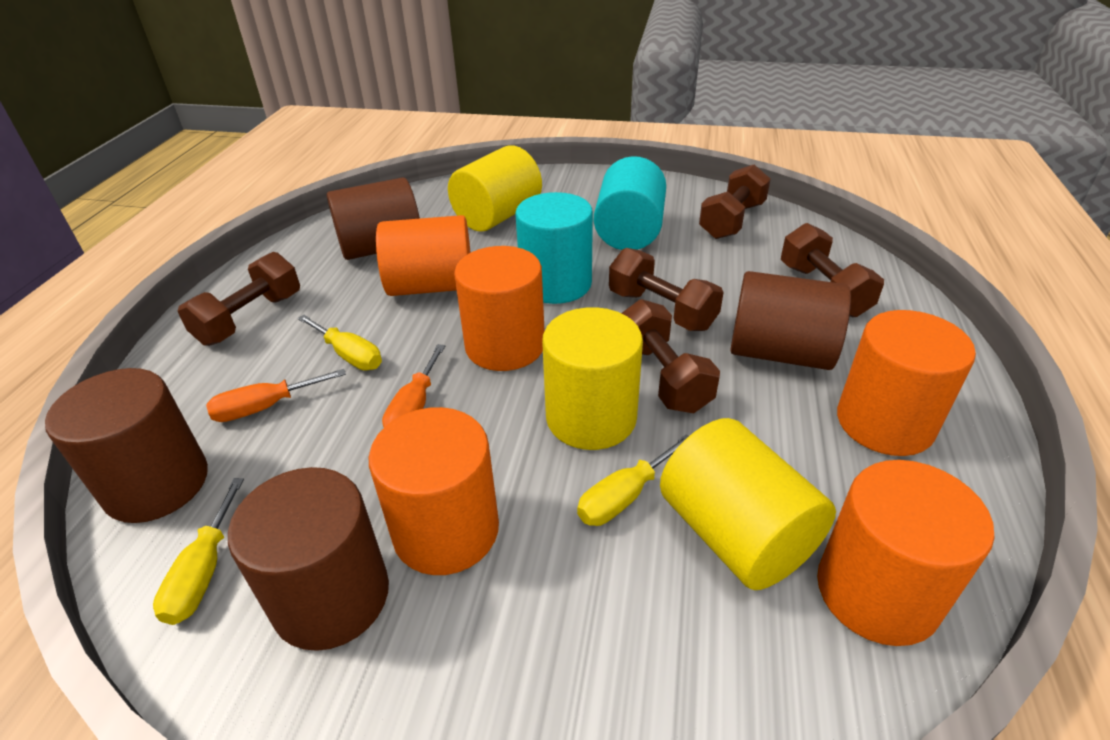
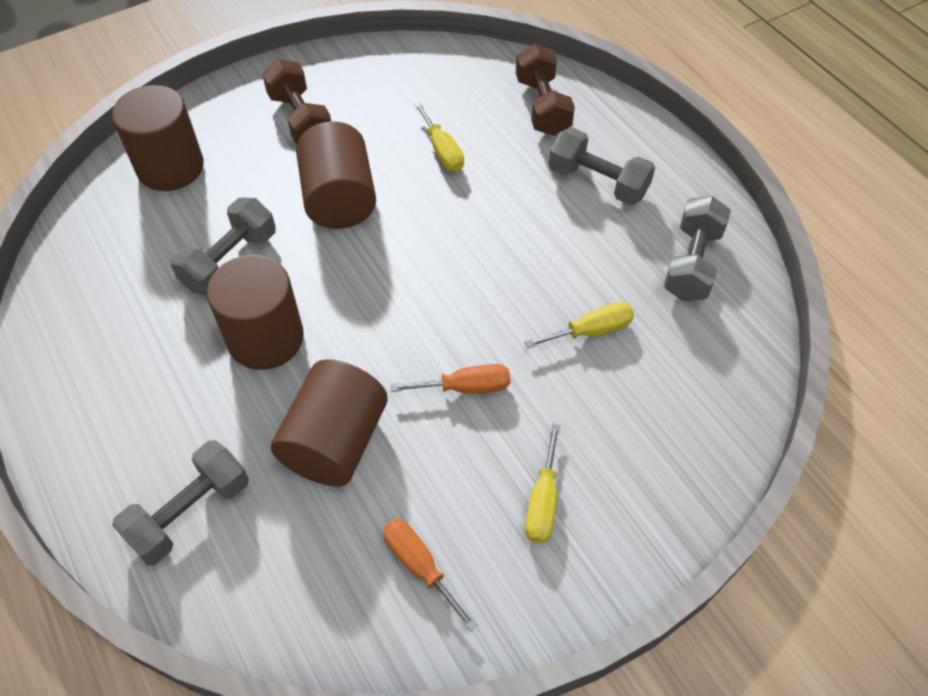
brown dumbbell: [178,252,300,346] [609,248,724,331] [622,299,720,413] [699,165,771,239] [781,223,884,317] = 5 -> [262,59,331,145] [516,44,575,136] = 2
grey dumbbell: none = 0 -> [112,440,249,565] [171,198,276,295] [549,128,655,205] [664,196,731,301] = 4
orange cylinder: [369,407,499,575] [376,215,471,296] [454,246,545,371] [817,460,995,646] [837,310,976,456] = 5 -> none = 0
turquoise cylinder: [516,192,593,304] [594,156,666,250] = 2 -> none = 0
yellow cylinder: [448,145,542,232] [542,307,643,450] [660,418,836,590] = 3 -> none = 0

